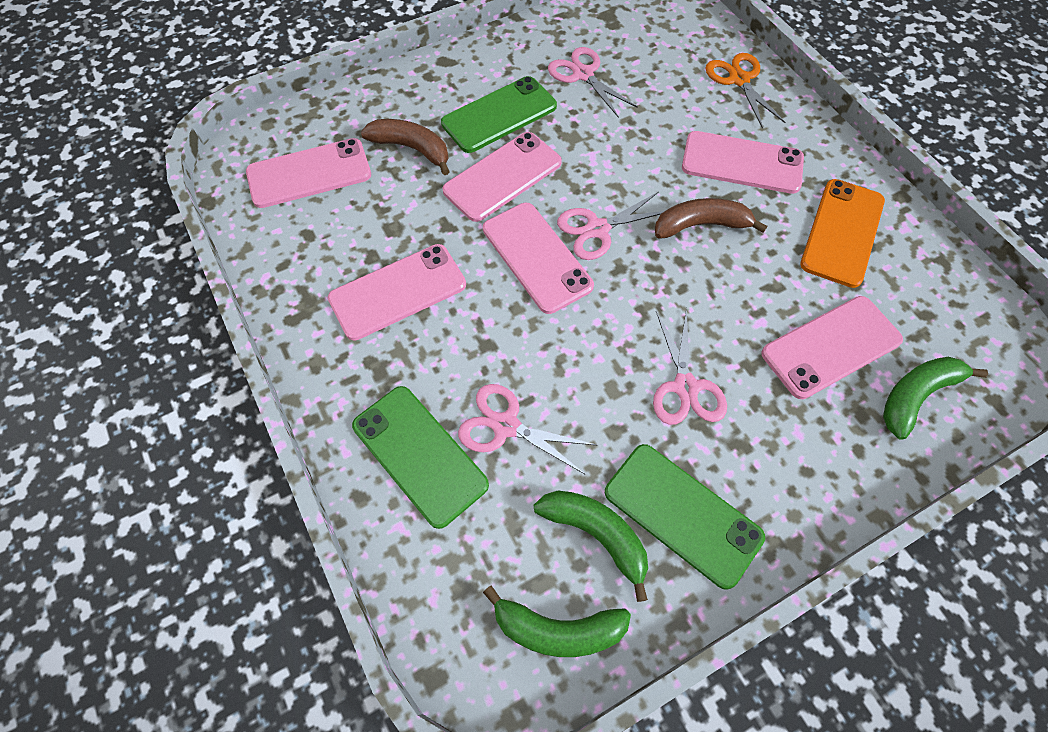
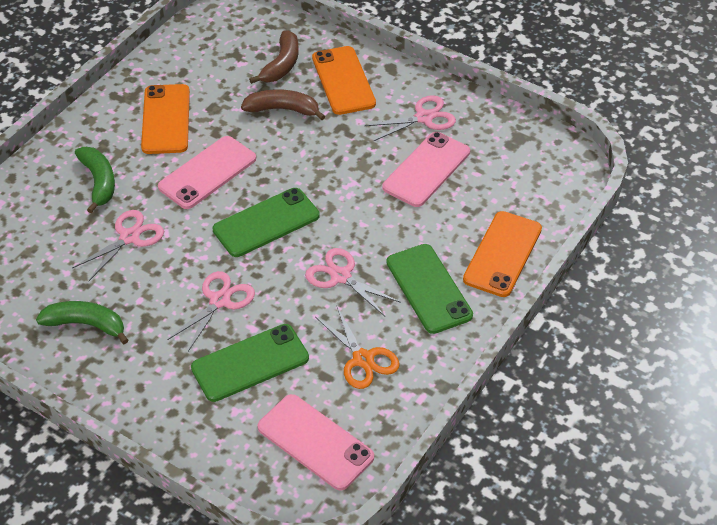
green banana: [483,585,631,657] [534,491,648,602] [883,357,988,439] = 3 -> [36,301,129,344] [75,147,115,213] = 2
orange phone: [800,179,885,288] = 1 -> [141,84,190,154] [312,46,376,115] [463,211,542,297] = 3
pink phone: [246,138,371,208] [328,244,466,340] [443,132,562,222] [483,203,594,314] [682,131,804,194] [762,296,903,399] = 6 -> [158,136,256,209] [257,394,374,490] [382,132,470,207] = 3

